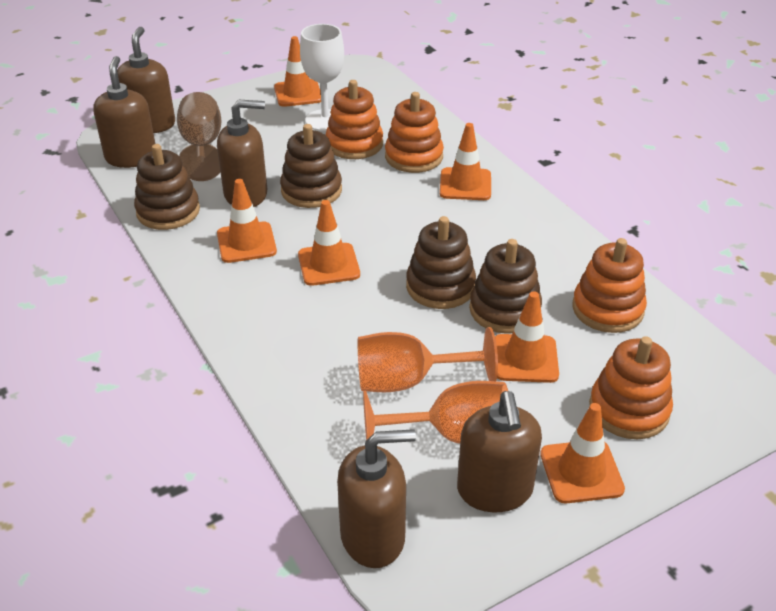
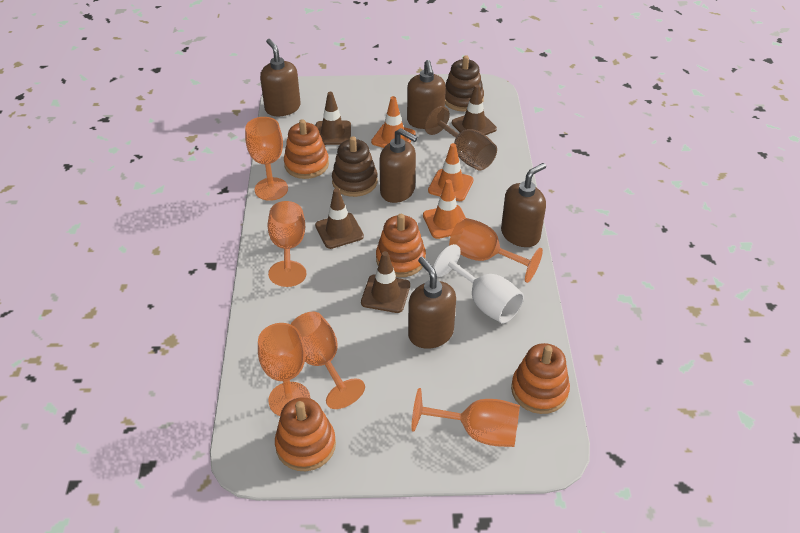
brown stacking toy: [134,144,200,230] [280,124,342,208] [406,216,476,309] [469,239,542,334] = 4 -> [332,136,378,197] [445,55,484,112] = 2
brown traffic cone: none = 0 -> [315,188,364,249] [316,92,351,145] [361,251,410,313] [452,85,497,135] = 4
orange goblet: [358,327,498,392] [363,381,508,444] = 2 -> [245,117,288,201] [258,323,310,416] [268,201,306,287] [291,312,365,409] [412,388,520,447] [449,217,543,283] = 6
orange traffic cone: [217,179,277,263] [274,36,321,107] [298,200,360,286] [440,123,491,200] [495,291,559,383] [540,403,625,503] = 6 -> [371,96,416,148] [423,179,466,239] [428,143,473,201] = 3

